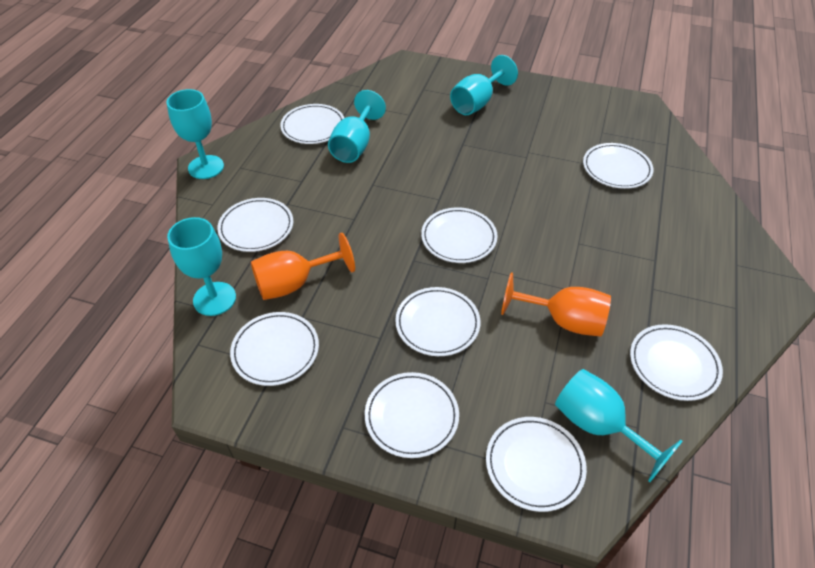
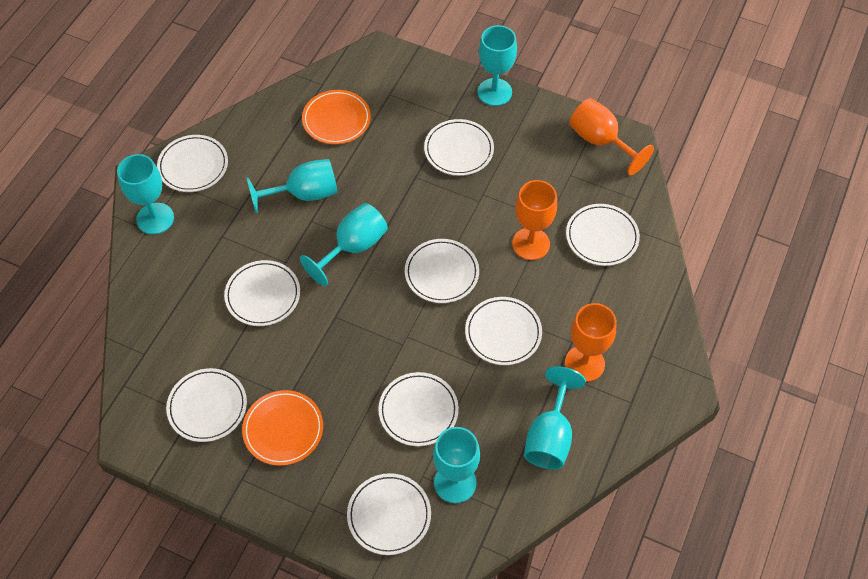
orange goblet: [251,233,355,300] [501,272,611,337] = 2 -> [512,180,557,260] [565,303,616,382] [569,98,654,175] = 3
orange plate: none = 0 -> [242,390,323,466] [302,90,371,144] = 2
turquoise goblet: [166,89,224,179] [167,217,236,316] [328,90,386,163] [450,55,518,115] [555,369,683,482] = 5 -> [117,154,174,234] [247,159,338,214] [300,203,388,286] [433,427,480,503] [478,25,517,106] [524,366,586,470] = 6

